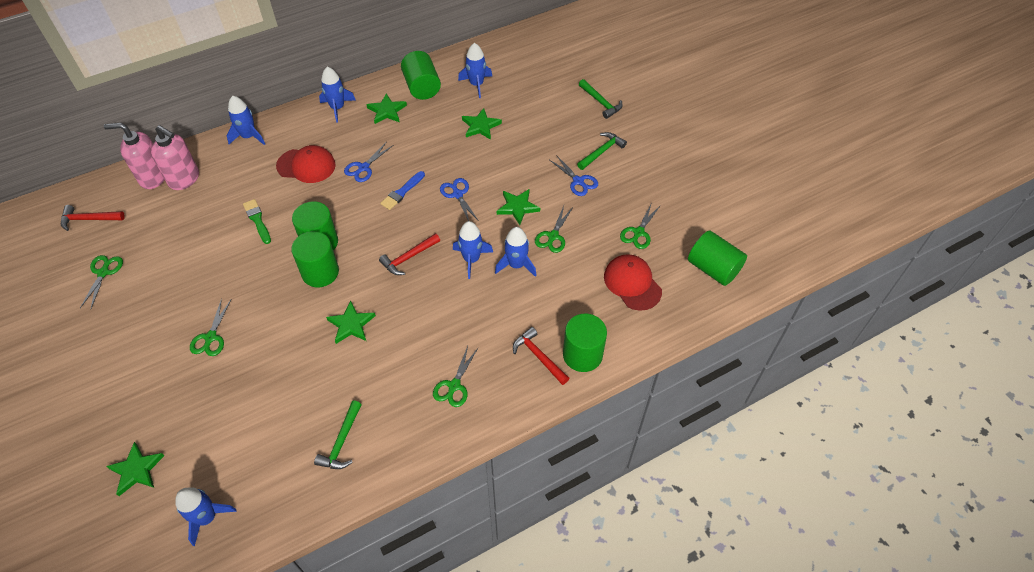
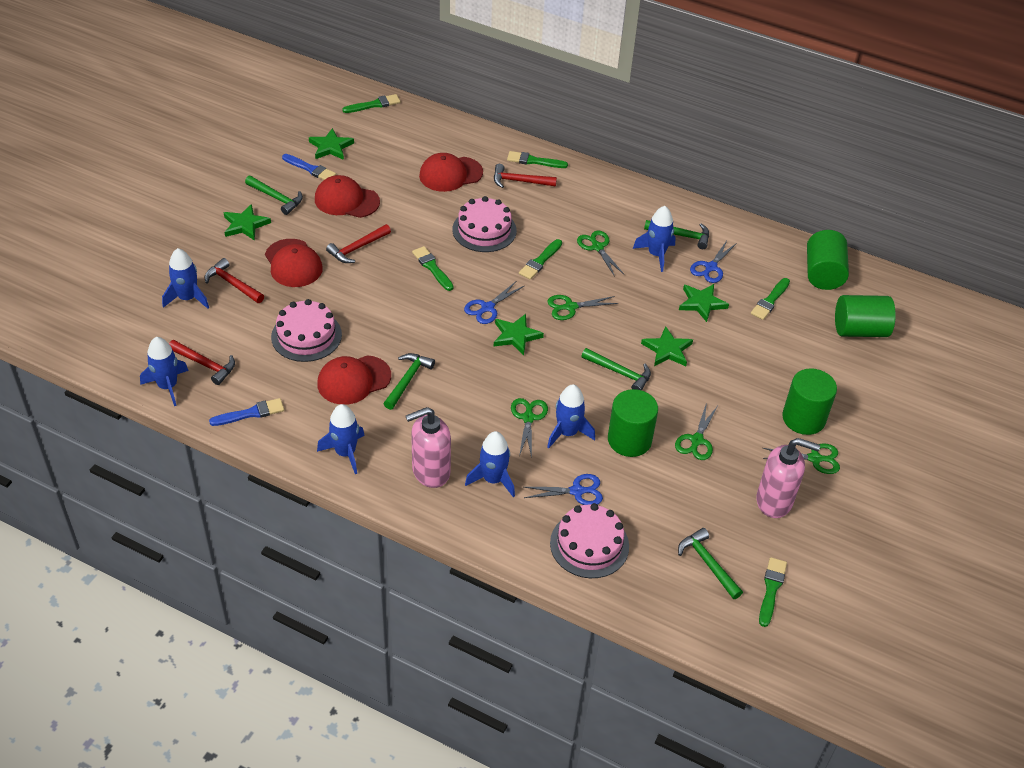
blue brush: [380,171,425,210] = 1 -> [209,398,284,426] [282,154,336,180] = 2
green brush: [243,199,271,244] = 1 -> [342,94,400,113] [412,246,454,291] [507,151,568,168] [519,239,562,280] [751,278,790,320] [759,557,787,627] = 6
green cylinder: [291,231,339,287] [292,201,338,251] [401,51,441,100] [563,314,607,372] [688,230,747,286] = 5 -> [608,389,658,457] [782,368,837,435] [807,230,849,290] [835,295,896,337] = 4
green hammer: [314,400,362,469] [577,132,627,170] [579,79,623,119] = 3 -> [245,176,303,215] [384,353,435,410] [581,348,651,390] [644,220,709,249] [678,528,743,599] = 5
pink cake: none = 0 -> [271,299,342,362] [452,196,517,252] [550,503,629,578] = 3
red cap: [276,145,336,183] [604,254,662,311] = 2 -> [265,239,323,287] [315,175,380,218] [317,355,391,405] [419,153,483,192] = 4
red hammer: [61,205,125,231] [379,233,440,275] [513,327,569,385] = 3 -> [169,340,235,385] [205,258,264,303] [326,224,391,263] [494,164,557,188] = 4

